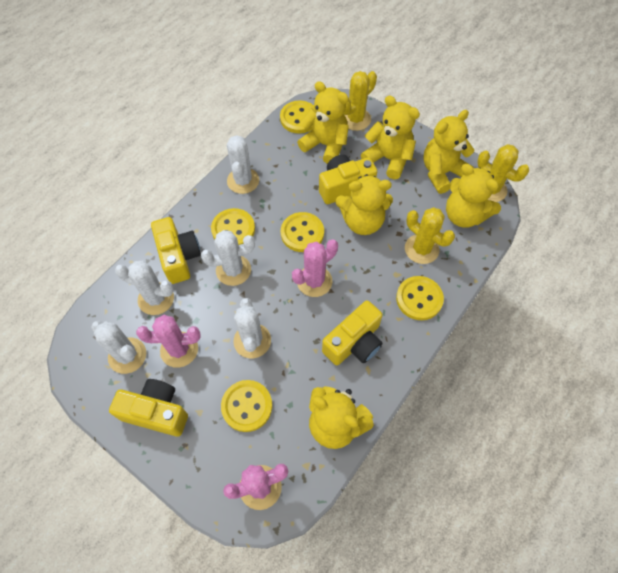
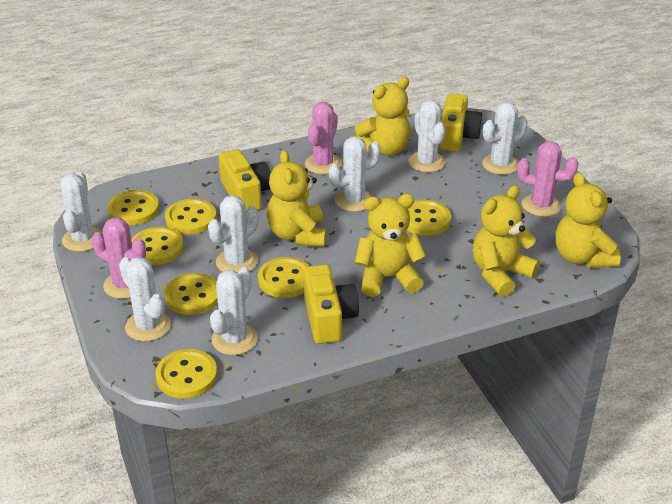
white cactus: [91,321,146,374] [115,261,174,315] [201,230,255,286] [227,135,259,194] [234,298,271,358] = 5 -> [60,172,103,252] [119,257,171,341] [208,195,259,273] [210,267,258,355] [329,136,380,212] [409,100,446,172] [482,102,527,175] = 7
yellow button: [211,208,255,245] [221,380,272,432] [280,101,315,133] [281,212,324,252] [396,276,444,320] = 5 -> [108,190,159,225] [131,227,184,265] [155,349,217,399] [164,273,218,315] [165,199,217,235] [258,257,309,298] [407,200,451,236] = 7
yellow cactus: [344,71,377,131] [405,207,455,264] [477,144,529,202] = 3 -> none = 0
yellow camera: [109,379,188,437] [151,217,201,284] [319,155,377,204] [322,300,383,365] = 4 -> [219,149,271,210] [303,265,359,344] [438,93,483,152] = 3
yellow teddy bear: [297,81,349,164] [309,386,373,449] [335,174,393,235] [361,96,420,180] [423,110,475,194] [446,164,501,228] = 6 -> [267,150,327,247] [353,77,411,156] [355,194,427,297] [473,185,540,297] [555,172,621,268] = 5

